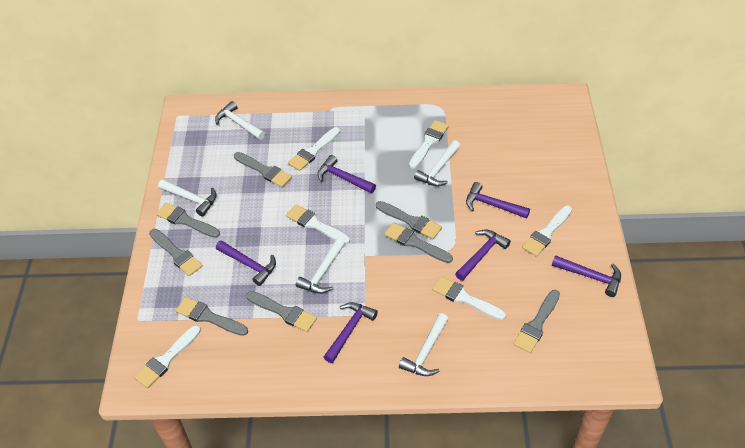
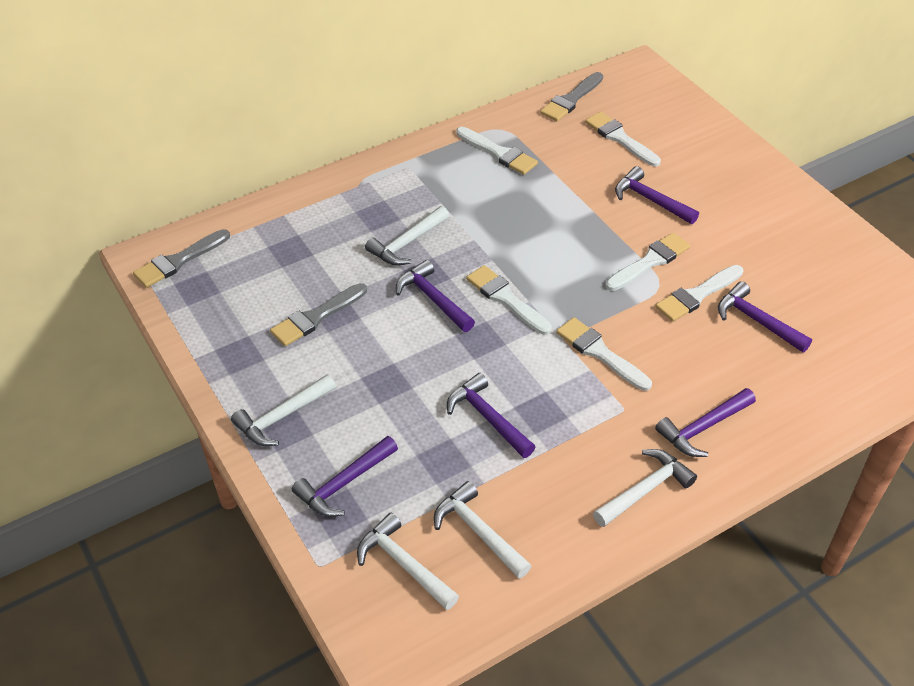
grey brush: [149,229,203,276] [156,203,220,238] [176,297,248,336] [234,152,292,187] [246,291,317,332] [376,201,442,239] [384,222,453,263] [513,290,560,353] = 8 -> [133,229,230,288] [270,283,367,346] [540,72,603,121] = 3

